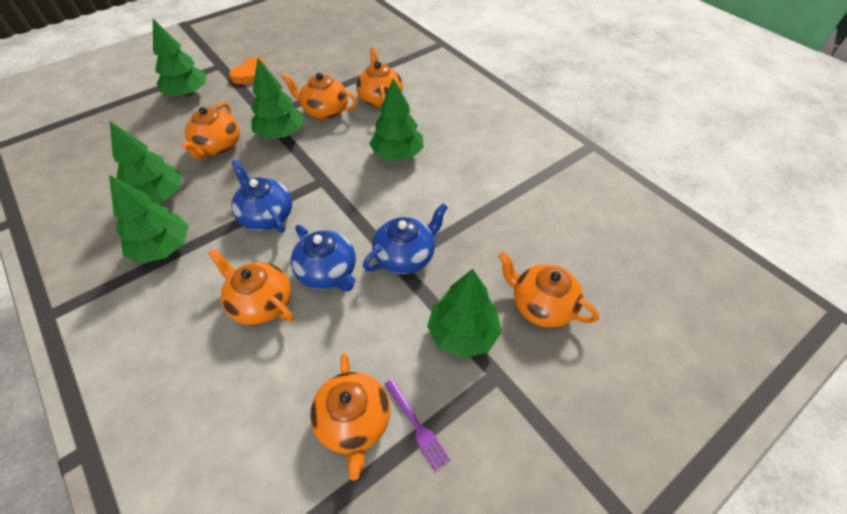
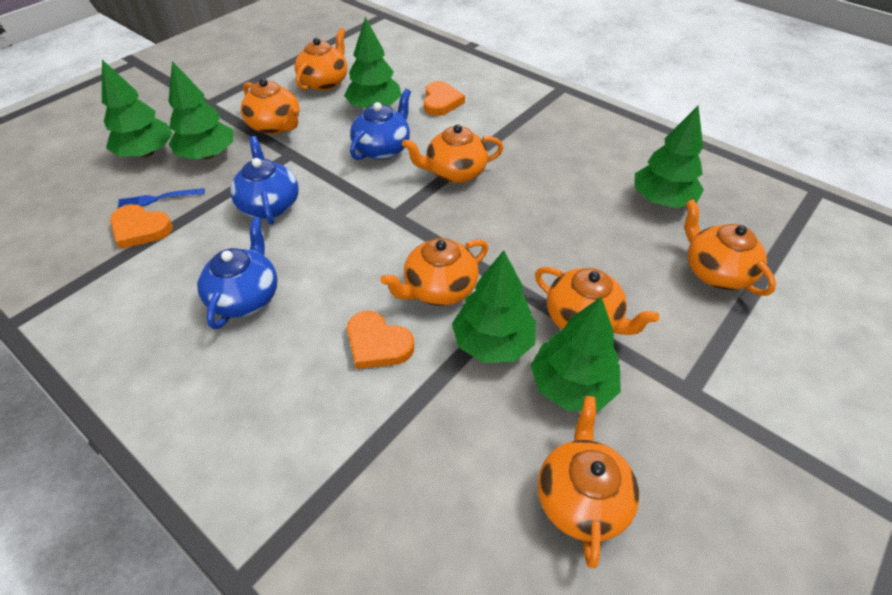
blue fork: none = 0 -> [117,188,205,209] = 1
orange heart: [229,57,267,84] = 1 -> [110,204,173,249] [347,311,414,369] [424,81,465,116] = 3
orange teapot: [181,102,240,159] [208,249,293,325] [281,73,358,120] [310,353,390,481] [356,48,403,108] [498,252,599,328] = 6 -> [241,78,299,135] [294,28,347,91] [380,238,488,306] [402,124,503,183] [535,267,659,335] [538,396,639,569] [685,199,776,296] = 7
purple fork: [384,379,450,471] = 1 -> none = 0

